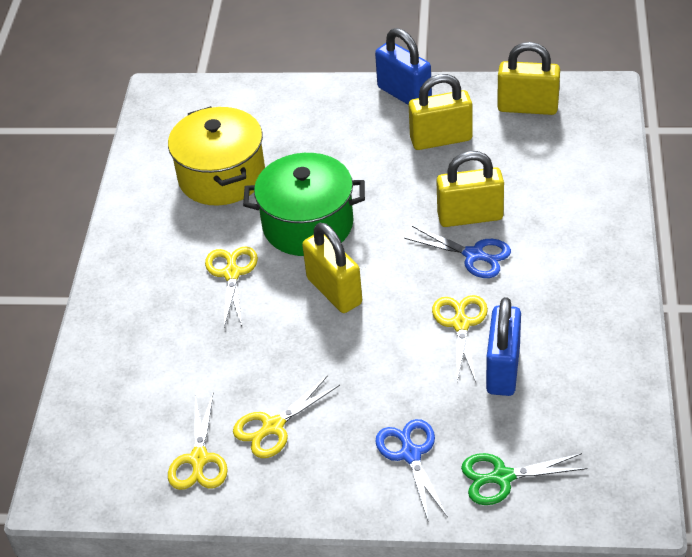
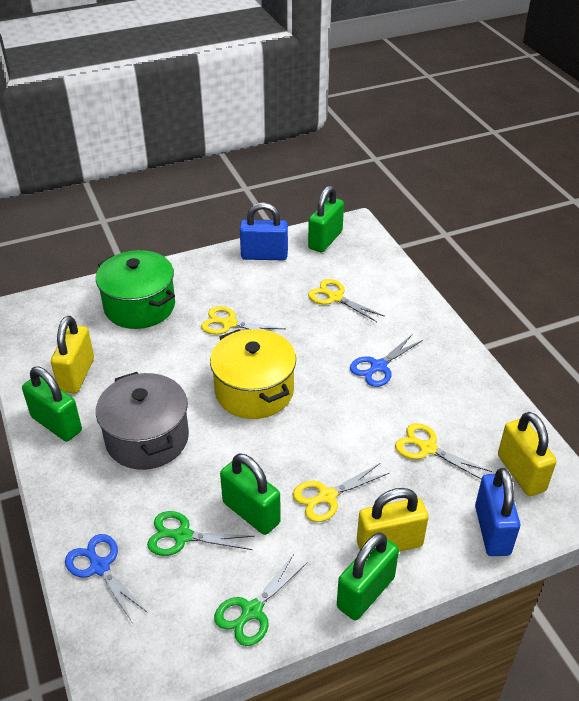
green padlock: none = 0 -> [22,367,82,442] [220,454,281,535] [308,186,344,252] [337,532,399,620] = 4
green scissors: [461,453,588,505] = 1 -> [147,511,255,556] [214,554,308,646] = 2
grey pot: none = 0 -> [96,372,189,470] = 1
yellow padlock: [302,223,362,313] [409,74,472,150] [436,151,504,227] [497,42,560,115] = 4 -> [51,316,94,393] [357,488,429,552] [498,412,557,496] = 3

